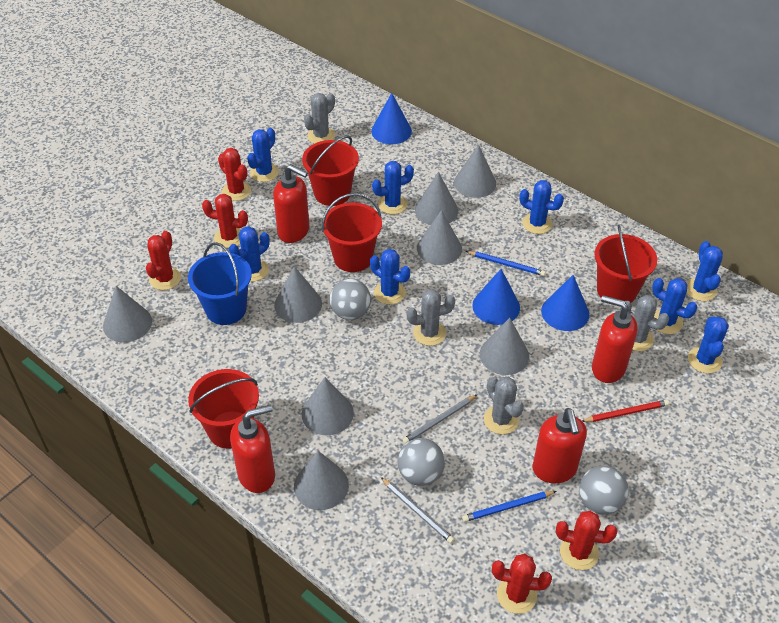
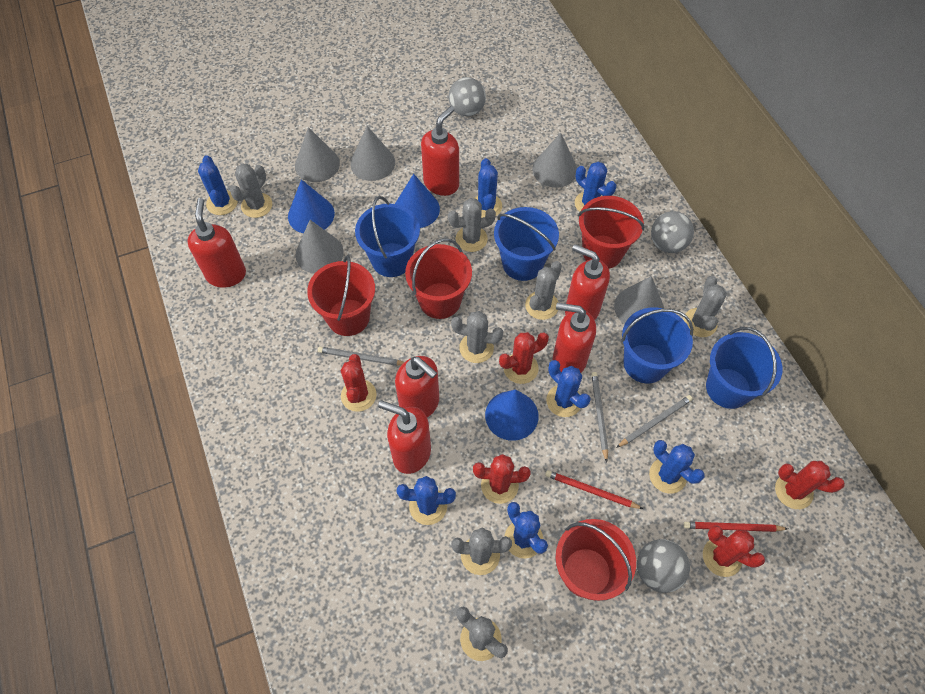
blue bucket: [188,242,252,325] = 1 -> [355,196,420,277] [494,207,559,281] [621,308,693,383] [706,327,782,409] = 4
blue cactus: [229,226,270,282] [247,128,279,182] [370,249,410,305] [372,161,414,214] [519,180,564,234] [652,278,697,334] [686,241,723,301] [688,316,729,373] = 8 -> [198,155,238,215] [397,476,456,525] [475,158,502,218] [505,502,548,559] [546,360,590,417] [575,162,616,212] [649,440,705,494] = 7
blue pencil: [462,491,557,522] [466,251,546,276] = 2 -> none = 0
grey cactus: [304,93,335,144] [407,289,455,346] [484,377,524,434] [620,295,669,351] = 4 -> [230,164,272,218] [448,198,496,252] [451,311,503,363] [451,528,512,575] [456,606,508,661] [525,261,562,320] [684,276,727,337] = 7
grey cone: [103,286,152,343] [274,266,322,323] [294,451,349,510] [302,377,354,435] [415,172,458,225] [417,210,462,265] [454,145,496,198] [480,318,529,375] = 8 -> [295,127,340,182] [296,220,344,274] [350,126,395,181] [532,133,577,188] [614,276,664,324] = 5
grey pencil: [381,477,455,543] [402,395,477,444] = 2 -> [318,347,404,366] [591,372,608,462] [616,395,693,448] = 3
red pencil: [582,400,669,422] = 1 -> [545,470,643,509] [684,522,788,532] = 2
red soap dispenser: [230,405,275,493] [273,164,309,243] [532,408,587,483] [592,295,638,383] = 4 -> [187,198,246,288] [378,400,431,474] [395,356,439,417] [421,106,459,196] [553,303,596,373] [565,244,610,320] = 6

